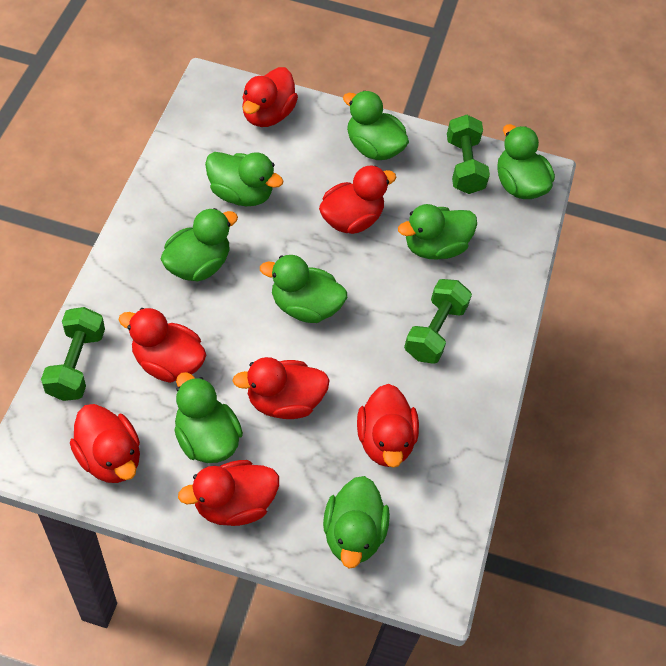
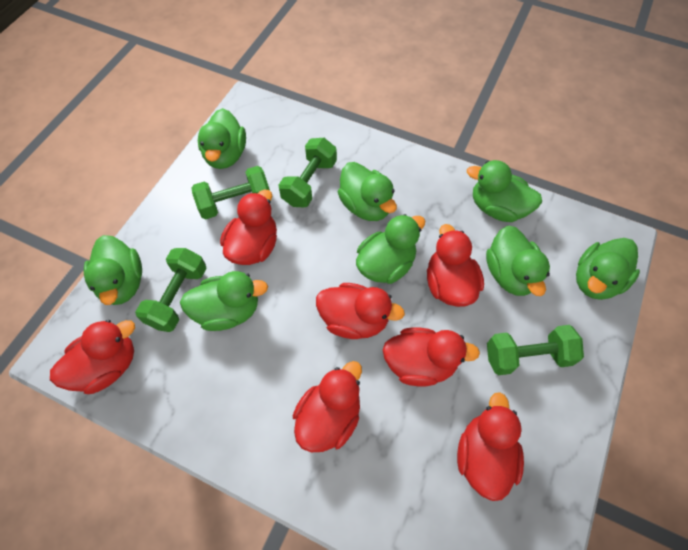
green dumbbell: [41,307,105,401] [404,279,472,364] [447,115,490,194] = 3 -> [135,248,206,332] [191,166,270,219] [279,138,337,208] [487,325,584,375] = 4

